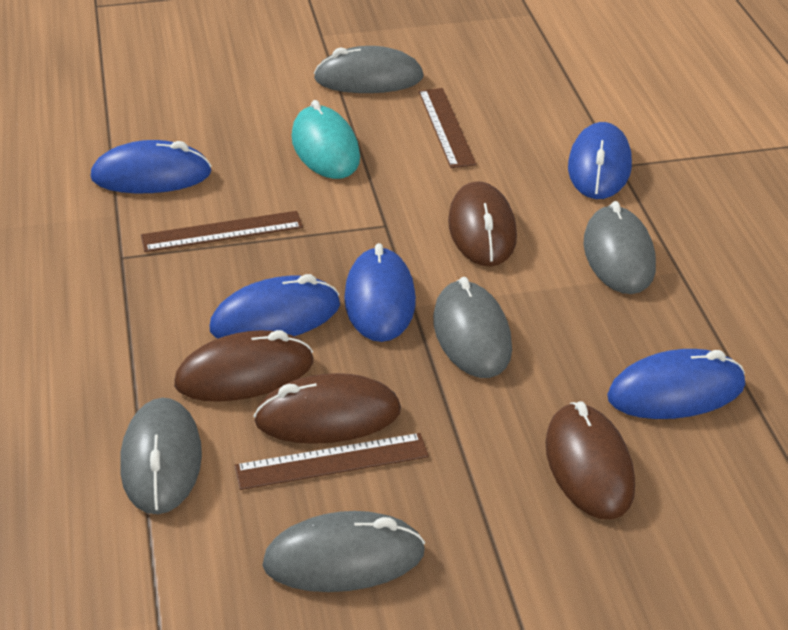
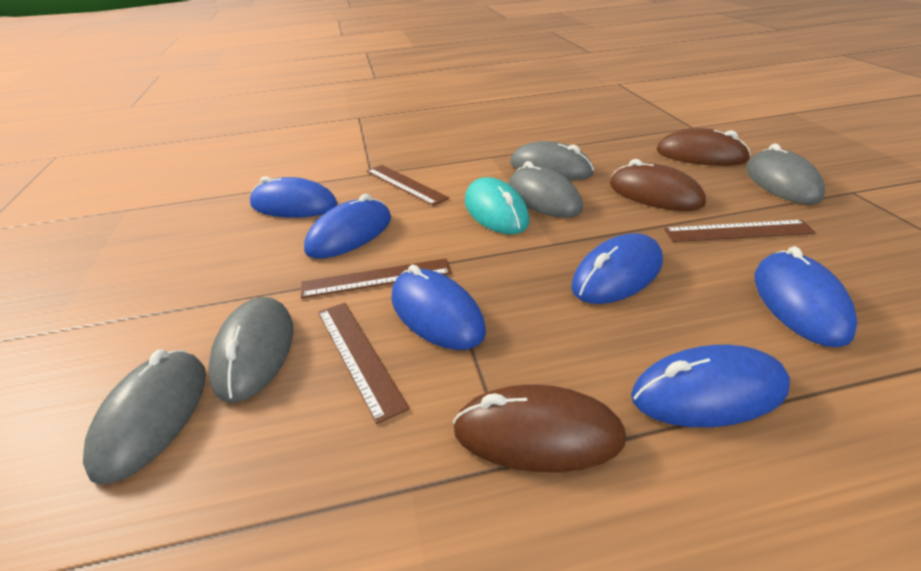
blue mouse: [91,140,212,193] [209,274,340,338] [344,243,416,342] [568,122,632,199] [607,349,745,419] = 5 -> [250,176,338,218] [304,194,391,259] [392,264,486,350] [571,233,663,304] [631,345,790,427] [755,246,857,347] = 6
brown mouse: [174,330,313,402] [253,373,401,444] [448,181,517,267] [545,401,635,519] = 4 -> [453,385,626,472] [610,159,706,211] [657,128,751,166] = 3
brown ruler: [141,211,303,252] [234,433,429,490] [419,88,476,168] = 3 -> [301,258,451,298] [318,303,410,424] [367,165,449,206] [664,220,816,242] = 4

